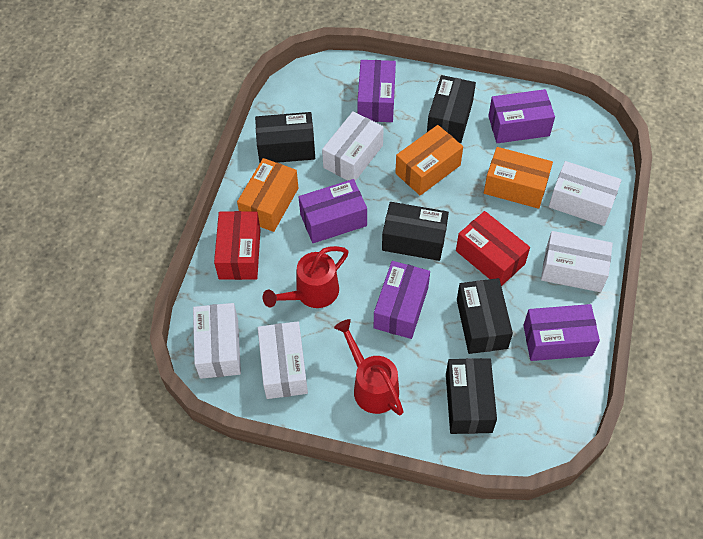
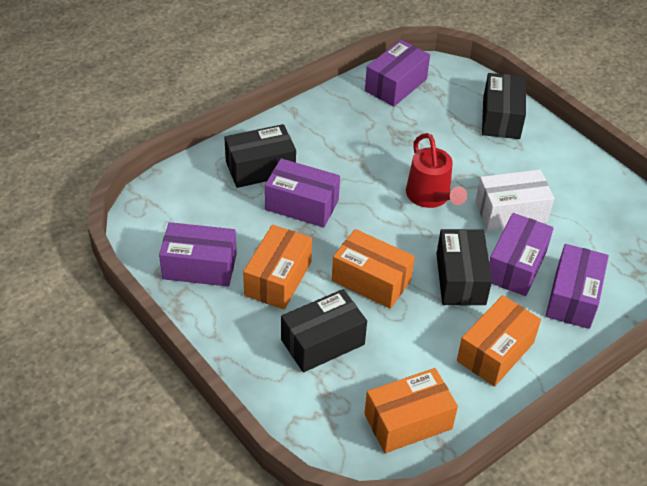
black box: [255,112,315,163] [382,202,449,261] [427,75,476,143] [446,358,497,434] [457,278,513,354] = 5 -> [224,124,296,188] [281,289,367,372] [436,229,492,305] [482,73,526,139] = 4
orange box: [237,158,298,232] [395,125,463,196] [484,147,553,209] = 3 -> [243,225,312,310] [332,229,415,309] [364,368,458,453] [457,295,541,386] = 4
red box: [214,211,261,280] [456,211,530,286] = 2 -> none = 0
red watering can: [263,246,348,308] [334,319,404,415] = 2 -> [406,133,467,208] = 1
white box: [193,303,241,379] [258,321,308,399] [322,111,384,181] [541,231,613,292] [549,161,622,226] = 5 -> [475,169,554,231] = 1

